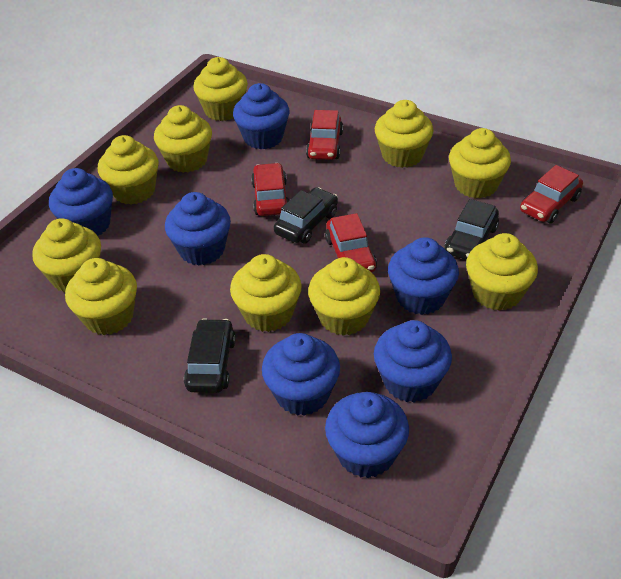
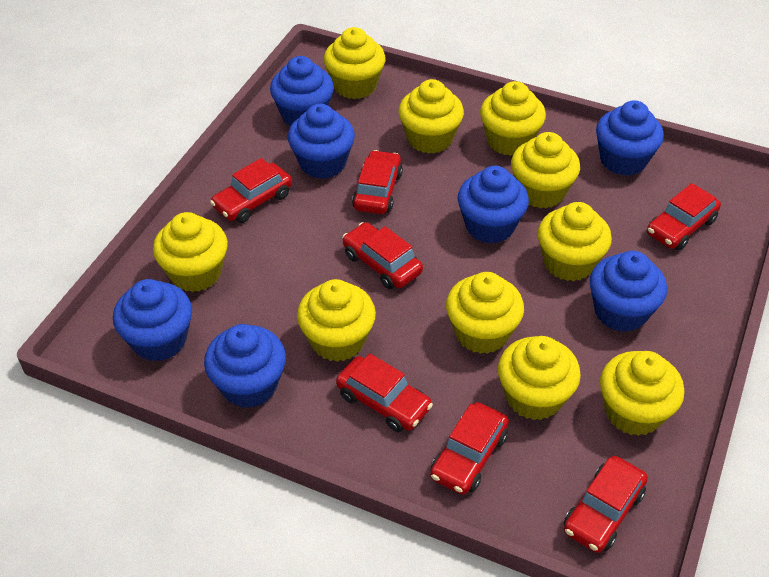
black car: [184,318,236,393] [274,187,338,244] [445,199,499,260] = 3 -> none = 0
red car: [251,163,289,216] [306,110,343,160] [325,213,377,272] [520,165,583,223] = 4 -> [210,158,292,223] [336,354,433,432] [342,222,423,289] [352,150,403,214] [430,402,509,495] [564,456,648,553] [647,183,721,250] = 7

